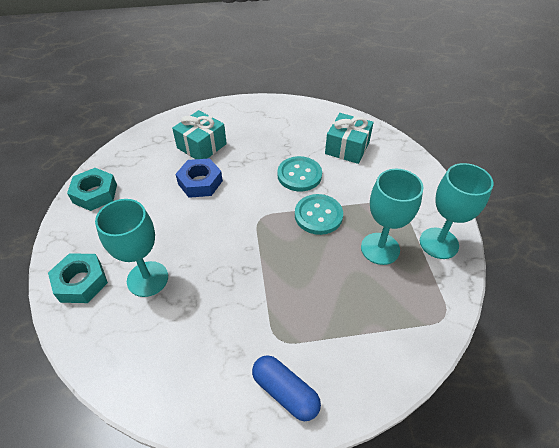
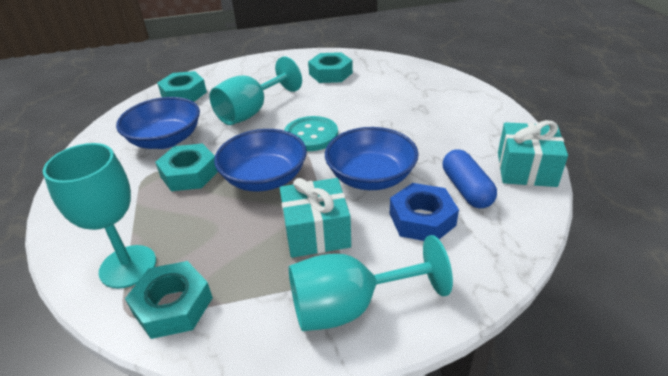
blue bowl: none = 0 -> [116,97,200,149] [214,129,307,192] [325,127,419,190] = 3
turquoise button: [277,156,322,192] [295,194,343,235] = 2 -> [284,116,338,151] = 1
turquoise nut: [48,253,108,303] [67,168,117,211] = 2 -> [125,261,213,339] [155,143,218,191] [157,71,207,102] [308,52,353,83] = 4

